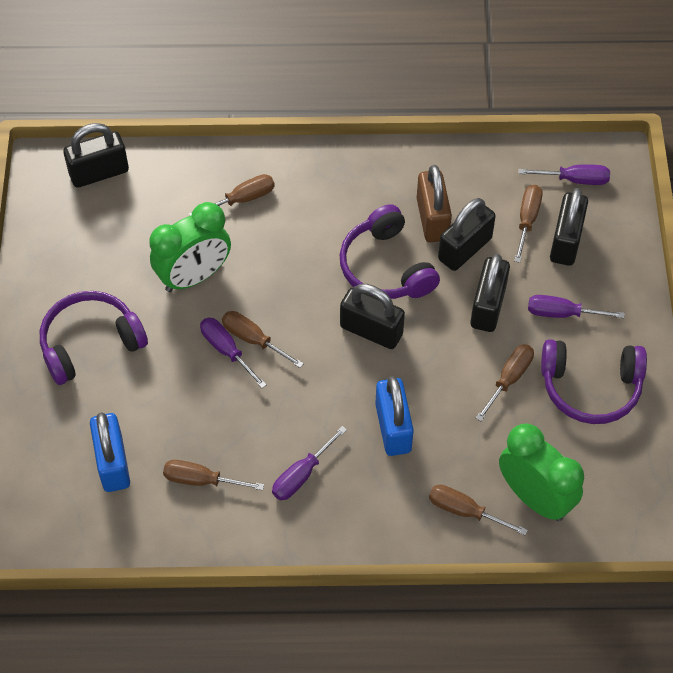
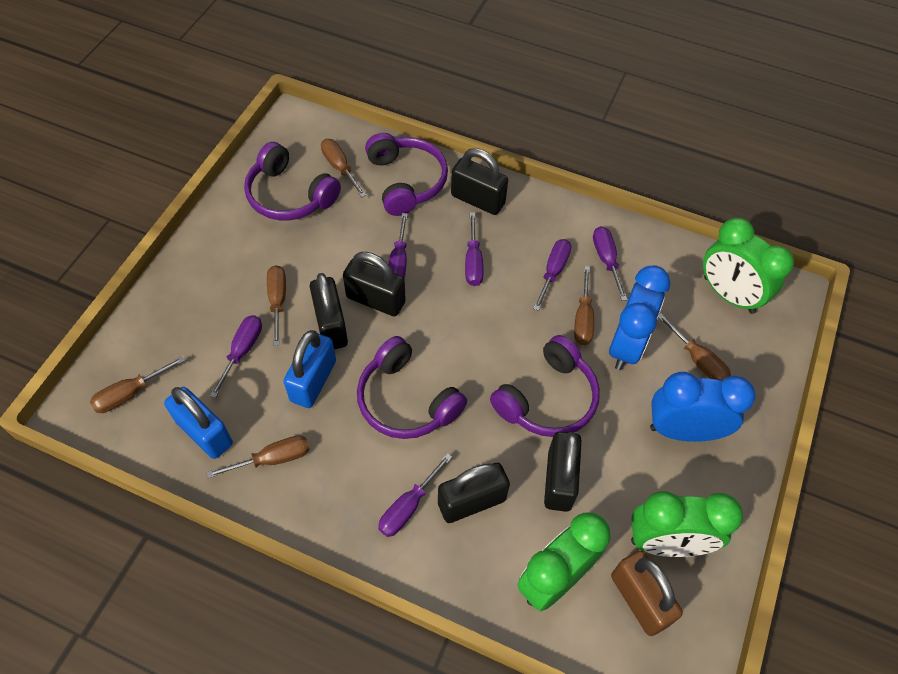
blue clock: none = 0 -> [609,265,671,370] [650,372,755,442] = 2
green clock: [149,202,231,292] [499,423,584,521] = 2 -> [517,512,610,611] [631,491,743,557] [703,218,794,314] = 3
purple headphones: [40,291,148,385] [340,204,440,299] [541,339,647,424] = 3 -> [244,142,341,220] [357,336,467,439] [365,133,448,216] [490,335,600,437] = 4
purple screwdriver: [200,317,267,388] [272,426,347,500] [519,164,610,185] [528,295,625,318] = 4 -> [210,315,262,398] [378,453,452,537] [388,213,408,279] [465,212,484,286] [533,239,571,311] [593,226,627,301] = 6

